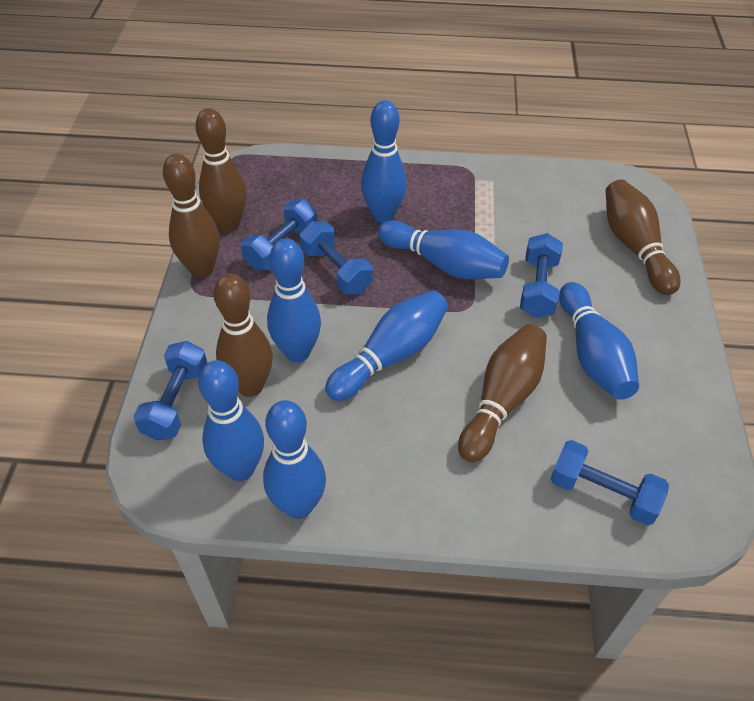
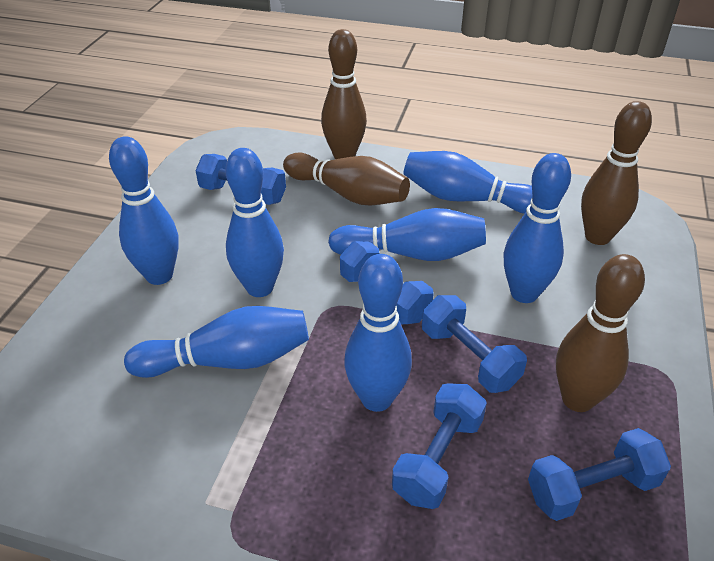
brown bowling pin: [163,154,220,278] [195,108,247,232] [213,273,273,397] [458,324,547,463] [606,179,680,295] = 5 -> [283,153,410,205] [321,29,367,159] [556,254,645,412] [581,101,652,245] = 4

